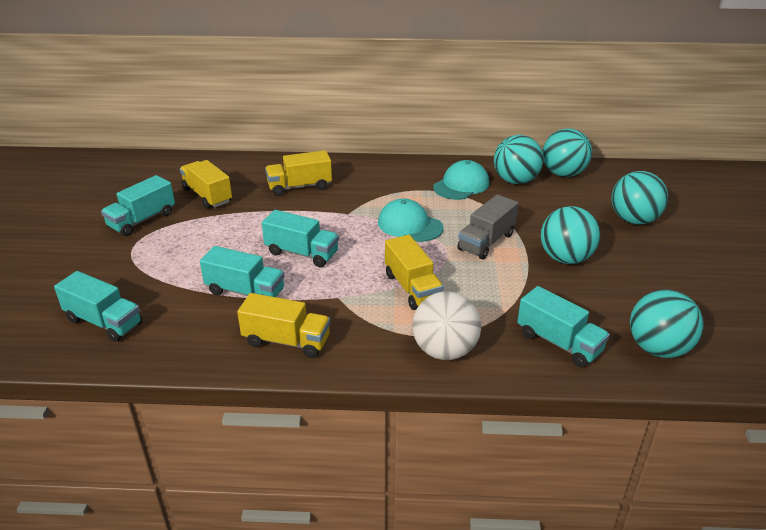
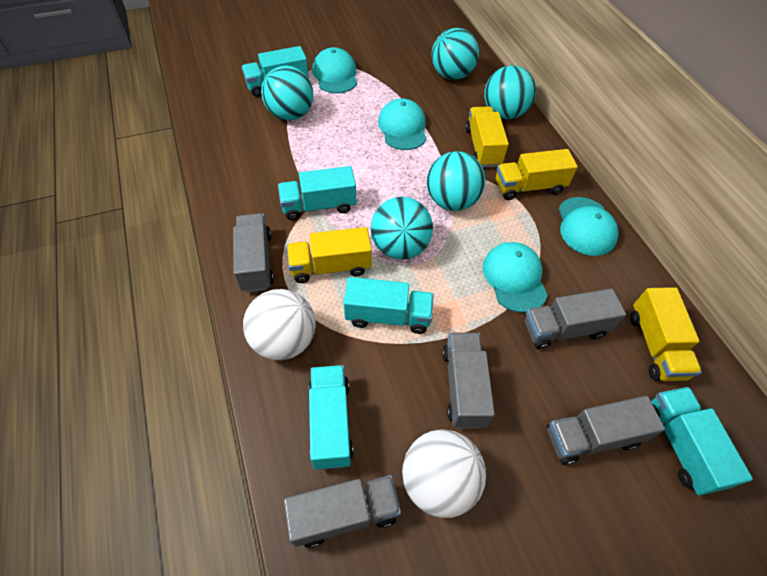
grey truck: [457,194,518,259] = 1 -> [233,213,274,292] [284,475,401,548] [442,333,495,429] [524,288,626,349] [547,396,665,465] = 5
turquoise cap: [378,198,444,242] [433,160,489,200] = 2 -> [312,47,357,93] [378,98,426,150] [482,242,548,313] [559,197,618,256] = 4
white ball: [413,291,481,360] = 1 -> [243,289,316,360] [402,429,486,518] = 2

